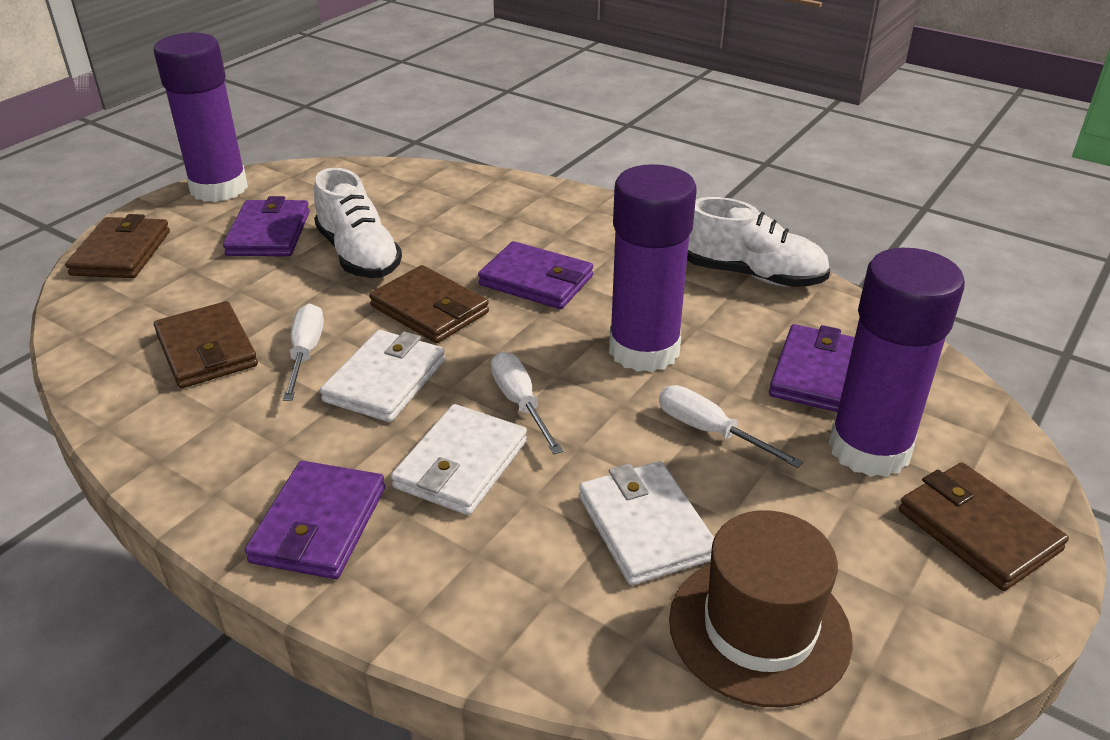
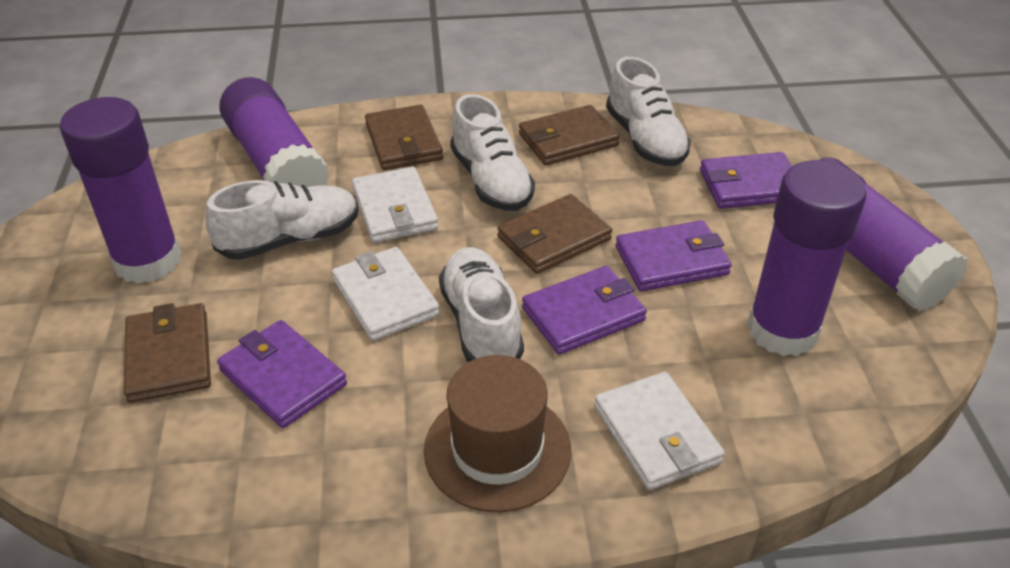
purple glue stick: [154,32,248,202] [609,164,697,372] [829,248,965,477] = 3 -> [60,97,182,284] [219,77,330,187] [747,160,866,356] [820,157,967,311] = 4
white screwdriver: [283,304,324,401] [491,352,563,454] [659,385,803,468] = 3 -> none = 0
white shoe: [314,168,402,278] [687,197,830,287] = 2 -> [205,180,358,260] [439,247,524,363] [450,94,535,211] [606,57,691,166] = 4

